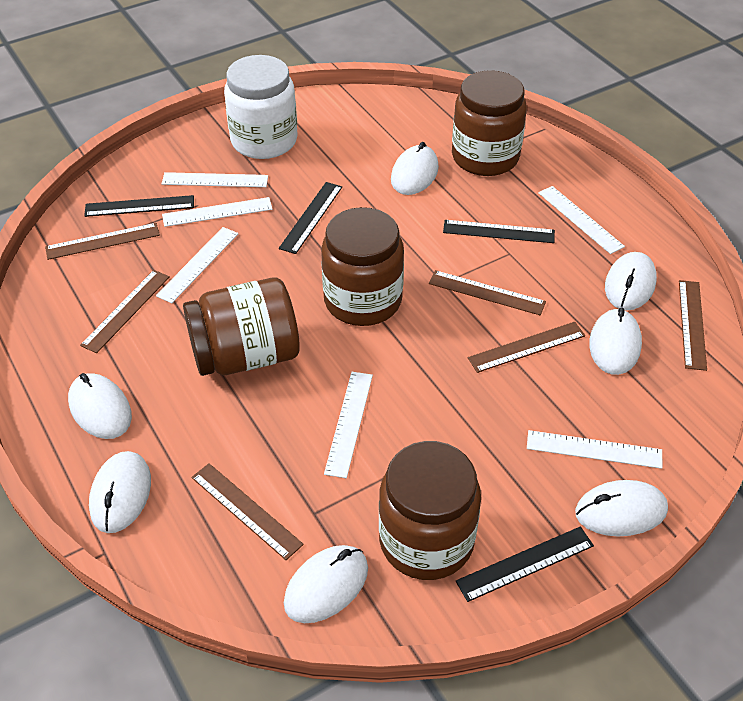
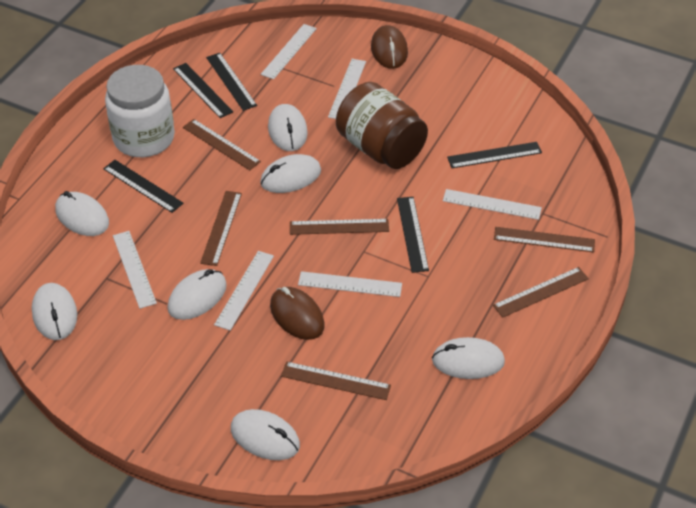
black ruler: [84,195,194,217] [279,182,342,254] [443,220,555,243] [456,526,594,602] = 4 -> [103,160,184,213] [173,63,233,118] [206,53,257,111] [397,197,429,273] [447,142,542,168] = 5
brown jar: [183,277,299,376] [321,207,404,326] [379,441,481,580] [452,70,527,176] = 4 -> [336,82,428,169] = 1
brown mouse: none = 0 -> [270,287,325,340] [371,25,408,69] = 2

